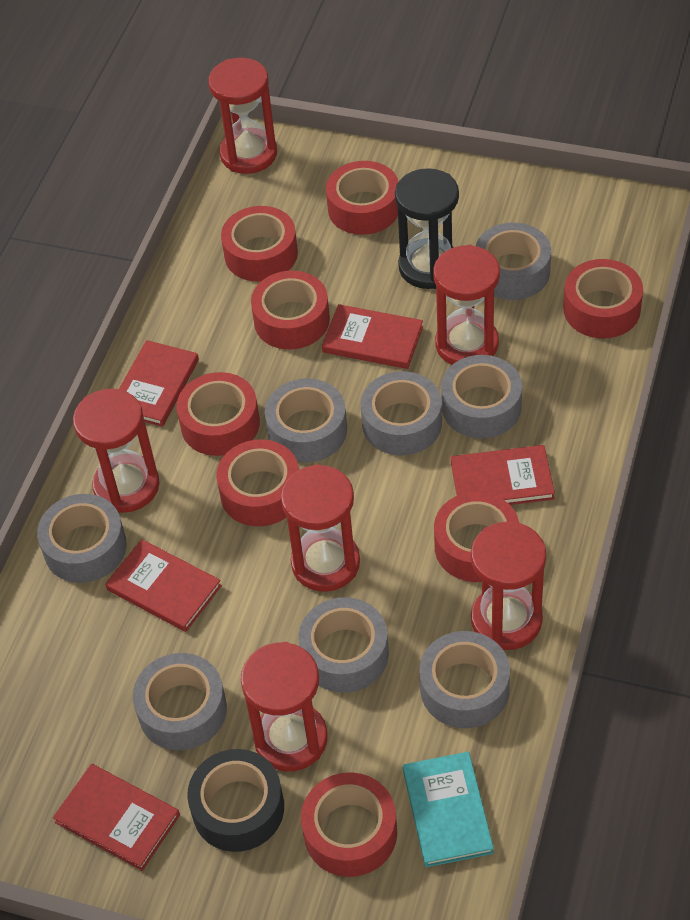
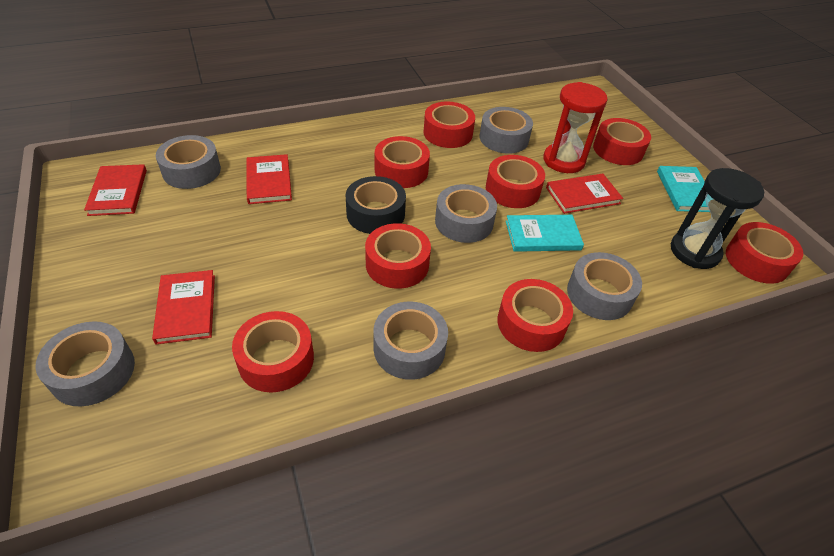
grey tape: [37,494,127,583] [133,653,227,750] [265,379,347,463] [299,597,389,693] [361,371,442,455] [419,631,510,728] [441,355,522,438] [476,223,551,300] = 8 -> [35,321,135,406] [156,135,221,189] [373,302,448,380] [435,184,497,243] [480,107,533,154] [567,252,642,320] = 6
red book: [53,764,180,871] [105,539,222,632] [119,340,199,427] [322,304,423,369] [451,445,555,505] = 5 -> [84,164,147,216] [152,270,215,344] [246,154,292,204] [546,174,623,214] = 4
red hourglass: [73,389,159,513] [208,58,277,174] [241,642,328,771] [281,464,360,592] [433,245,500,365] [471,522,546,650] = 6 -> [543,82,608,173] = 1
turquoise book: [403,752,494,867] = 1 -> [506,215,584,252] [657,166,710,212] = 2

